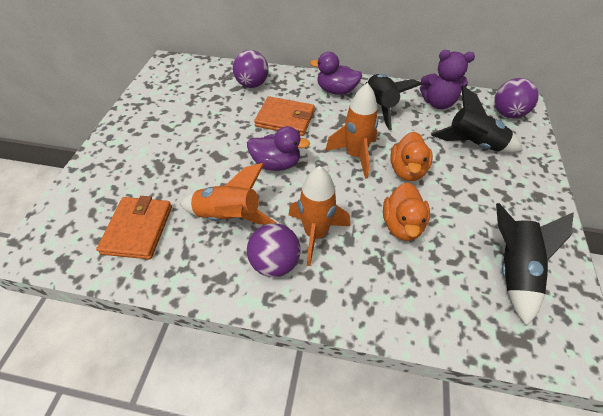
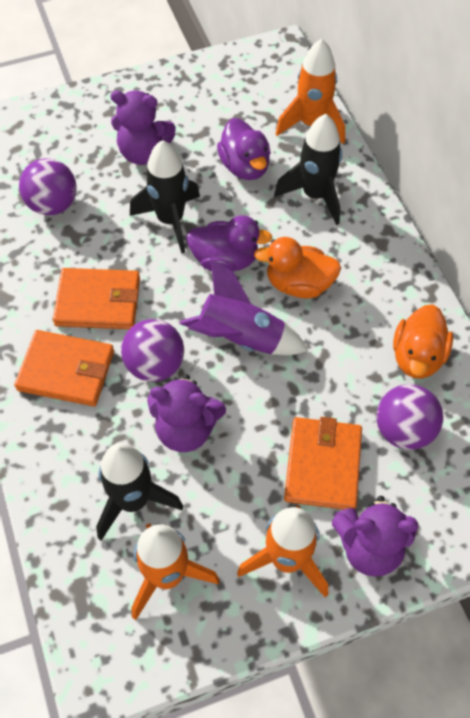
orange wallet: [96,196,172,259] [254,96,315,136] = 2 -> [14,330,114,406] [53,268,140,329] [284,417,362,510] = 3
purple rocket: none = 0 -> [179,259,308,355] = 1
purple teddy bear: [420,50,475,109] = 1 -> [110,90,176,165] [147,374,226,452] [332,496,418,577] = 3

